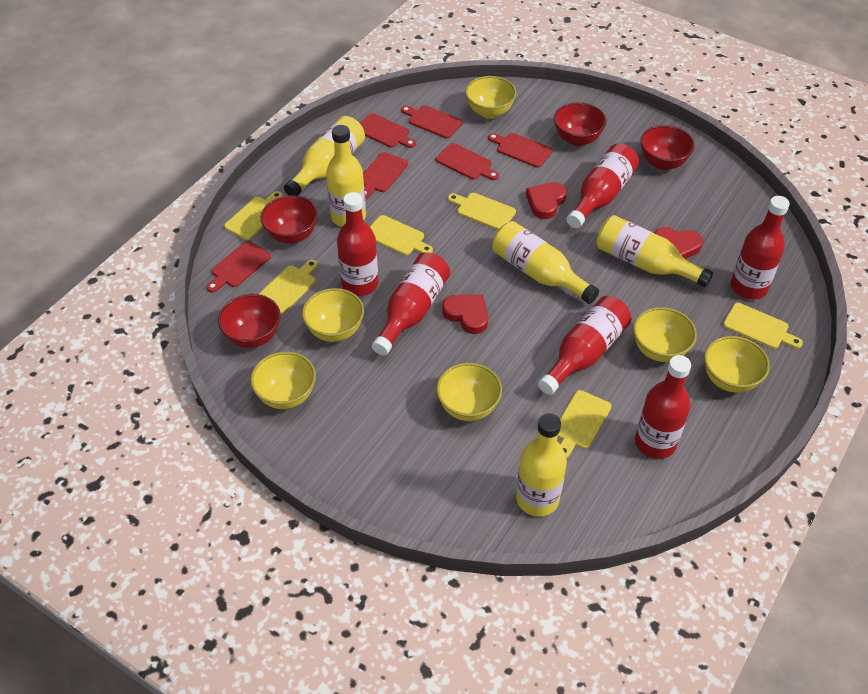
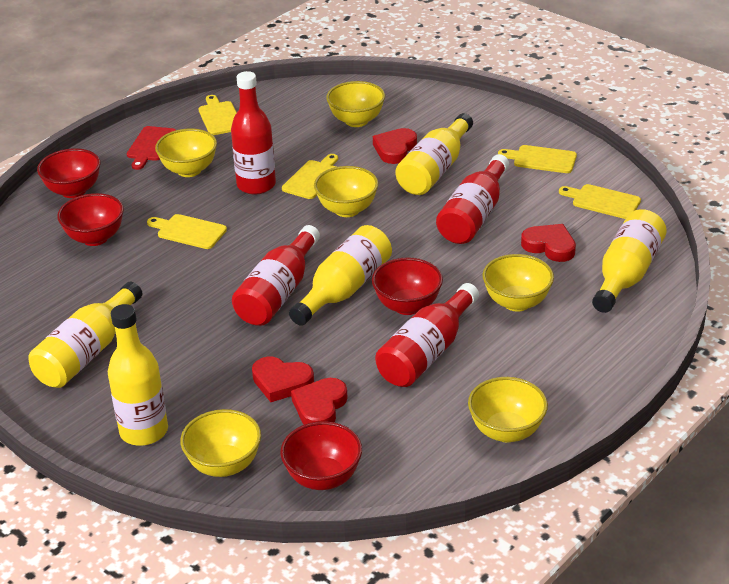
red bottle: [337,192,378,296] [372,253,450,356] [538,296,631,395] [566,144,639,228] [635,355,691,459] [731,196,790,299] = 6 -> [231,71,276,194] [232,225,320,326] [375,283,479,387] [436,154,509,244] = 4
red cutting board: [207,241,271,292] [360,113,416,148] [363,152,408,199] [401,105,463,138] [436,143,499,180] [488,133,552,168] = 6 -> [127,126,176,170] = 1
red heart: [442,295,488,334] [526,182,567,219] [654,227,703,259] = 3 -> [252,356,314,402] [291,378,348,425] [373,128,417,164] [521,224,576,262] = 4
yellow cutting board: [224,191,283,240] [259,260,318,314] [370,215,433,255] [448,193,516,230] [557,390,611,458] [723,303,803,349] = 6 -> [147,214,227,249] [198,95,237,135] [282,154,338,199] [498,145,577,173] [559,184,641,219] = 5

